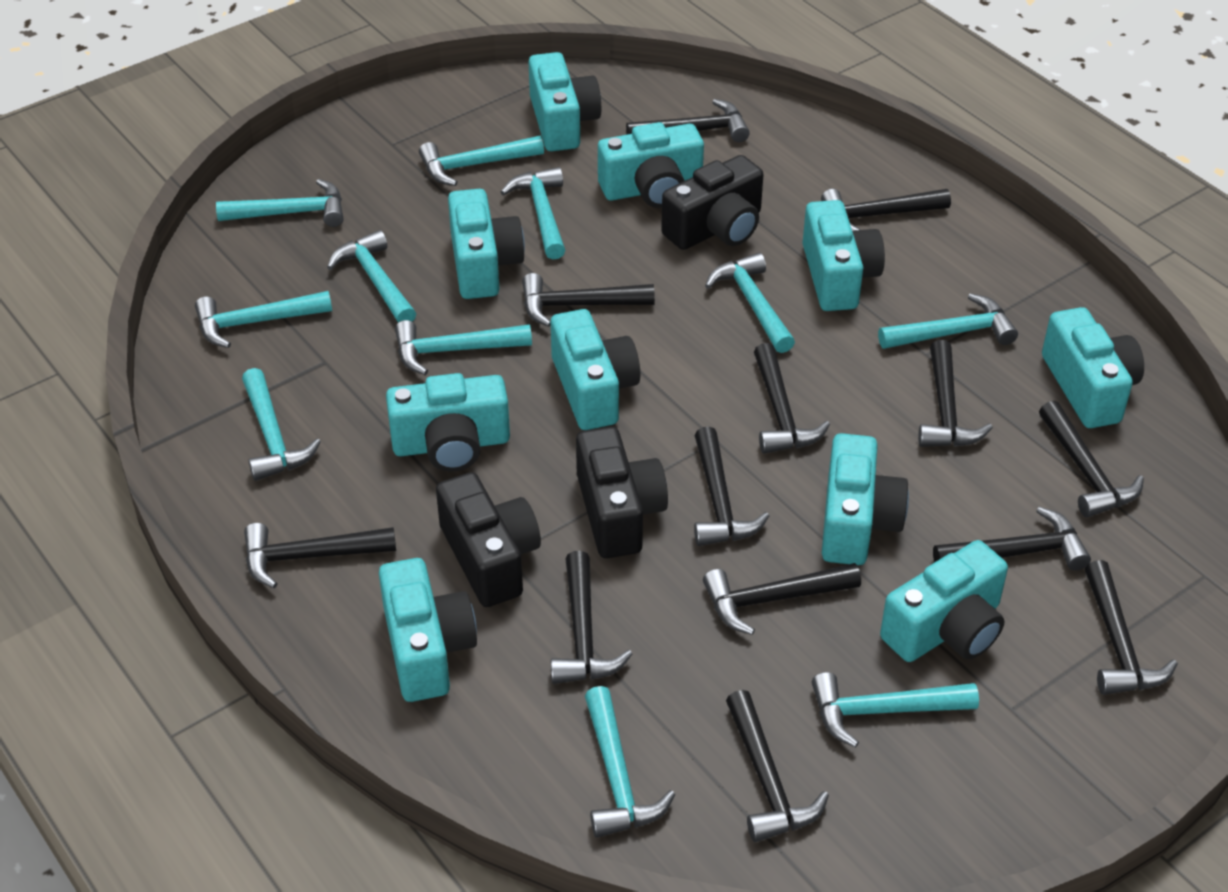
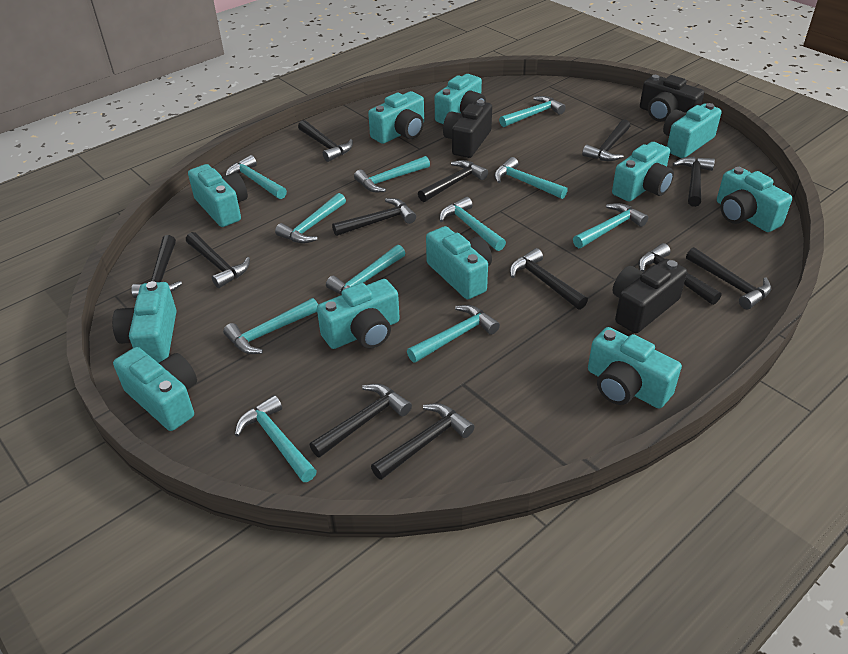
black hammer: [244,523,396,588] [522,273,655,327] [550,551,632,684] [626,99,750,142] [694,426,769,546] [703,563,861,635] [726,690,829,842] [754,343,830,454] [821,189,951,231] [918,340,993,447] [933,507,1091,570] [1039,401,1144,517] [1085,560,1178,695] = 13 -> [131,235,182,298] [186,232,250,288] [298,120,353,162] [310,384,412,458] [332,198,416,236] [371,403,474,480] [418,160,488,202] [510,248,588,310] [582,119,630,161] [638,243,722,305] [673,157,715,207] [686,247,771,309] = 12
turquoise camera: [379,558,477,702] [386,373,510,471] [448,189,525,299] [529,52,601,151] [551,309,640,430] [598,122,704,208] [802,200,885,311] [822,433,909,565] [880,540,1008,662] [1042,307,1144,428] = 10 -> [112,281,177,363] [113,347,197,431] [188,164,248,227] [317,279,400,349] [368,91,424,144] [426,226,492,299] [435,74,486,124] [588,327,682,409] [612,142,674,202] [663,103,722,158] [717,167,792,232] = 11

